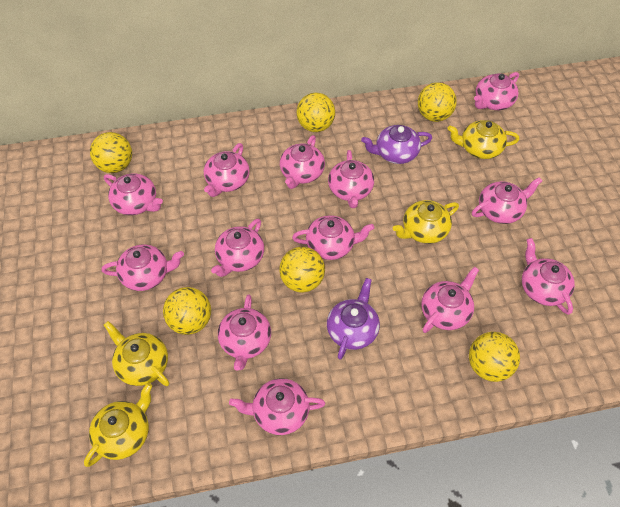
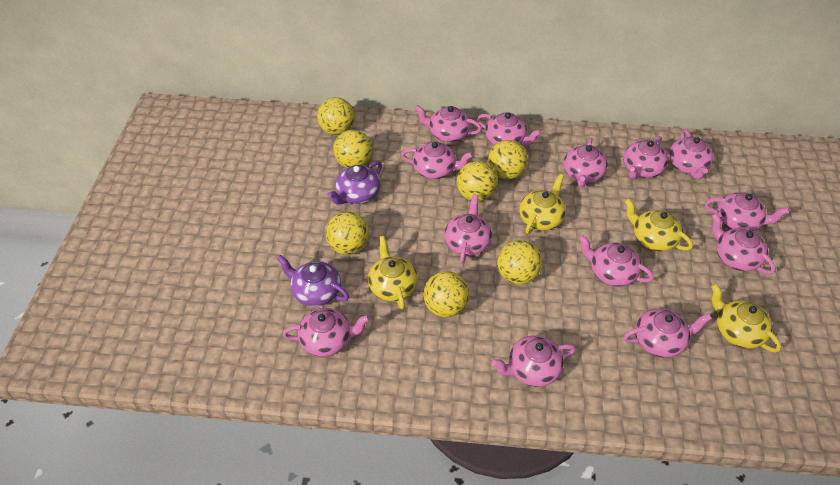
yellow ball: [90,132,132,173] [163,287,211,335] [279,247,325,293] [296,93,335,132] [418,82,457,122] [469,332,520,382] = 6 -> [317,97,355,135] [326,212,369,255] [333,130,373,168] [423,271,469,317] [457,161,497,202] [488,140,528,180] [497,240,542,285] = 7

